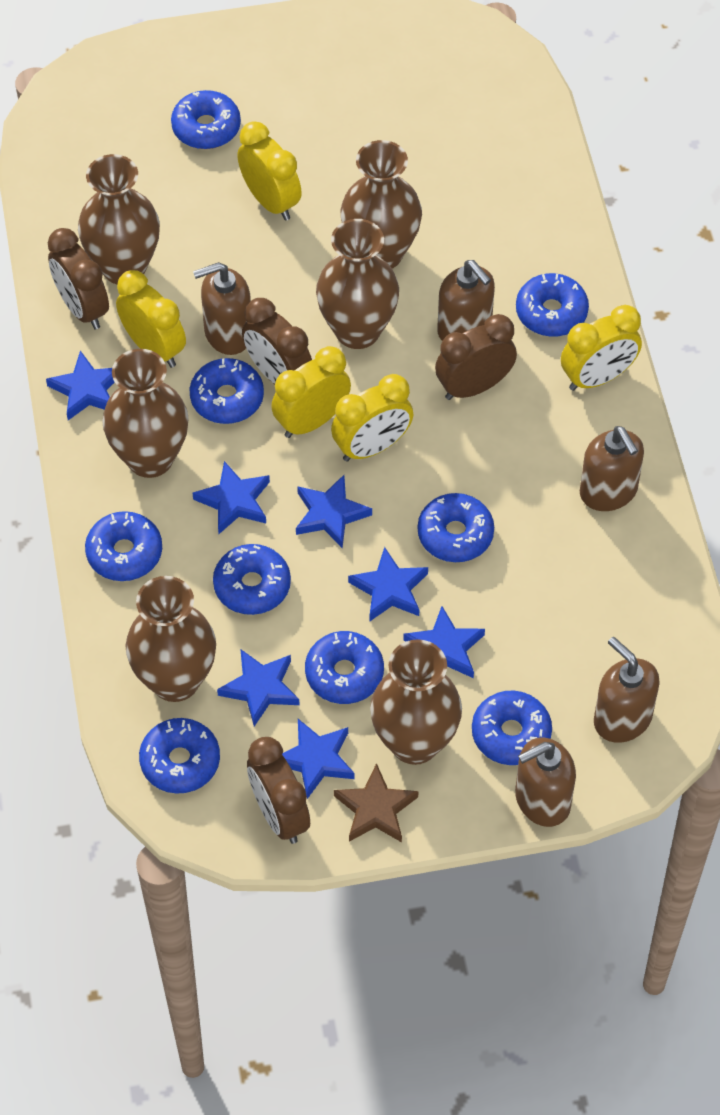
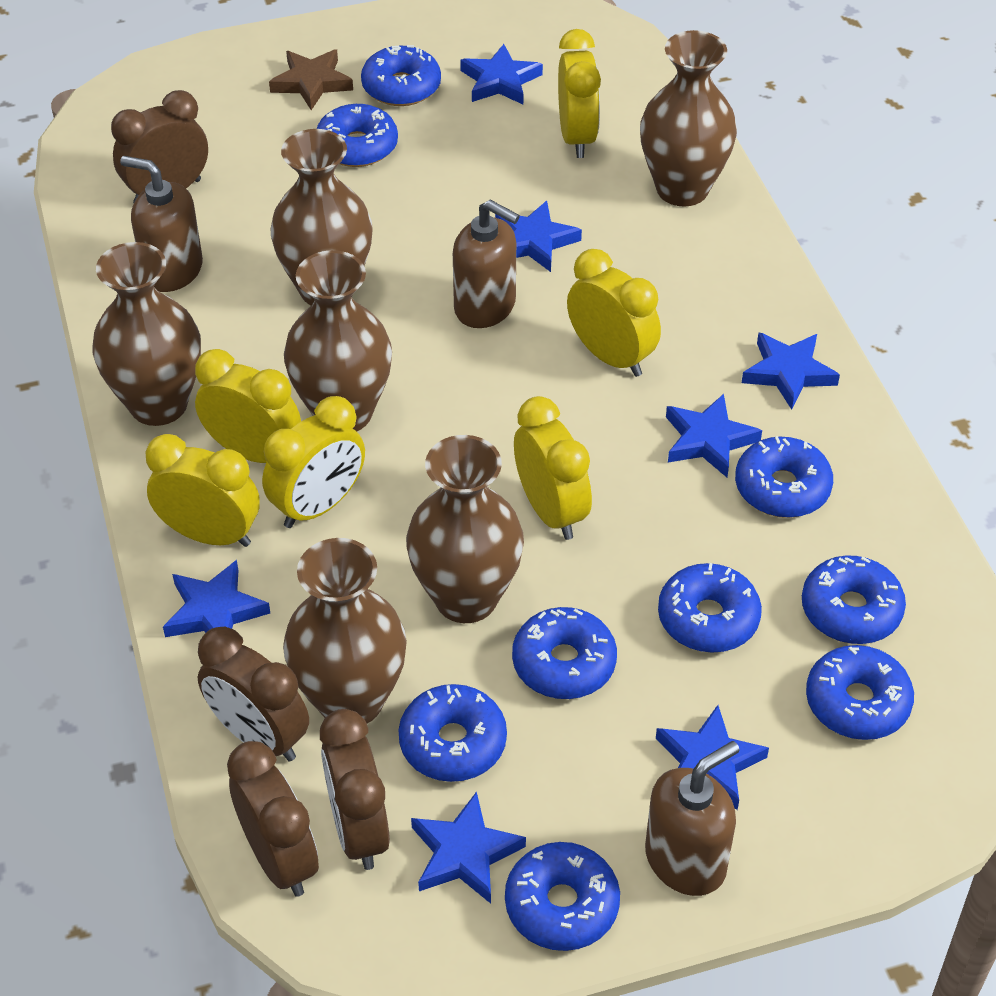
brown soap dispenser: [193,262,251,355] [437,260,495,341] [515,737,576,827] [580,426,644,511] [594,637,660,743] = 5 -> [120,156,203,292] [453,200,520,328] [645,741,740,896] = 3
yellow clock: [116,270,186,368] [237,121,302,220] [271,346,351,438] [331,374,413,462] [561,305,642,391] = 5 -> [146,434,260,547] [195,349,301,463] [262,396,365,528] [514,396,592,540] [558,29,601,158] [567,249,661,377] = 6

